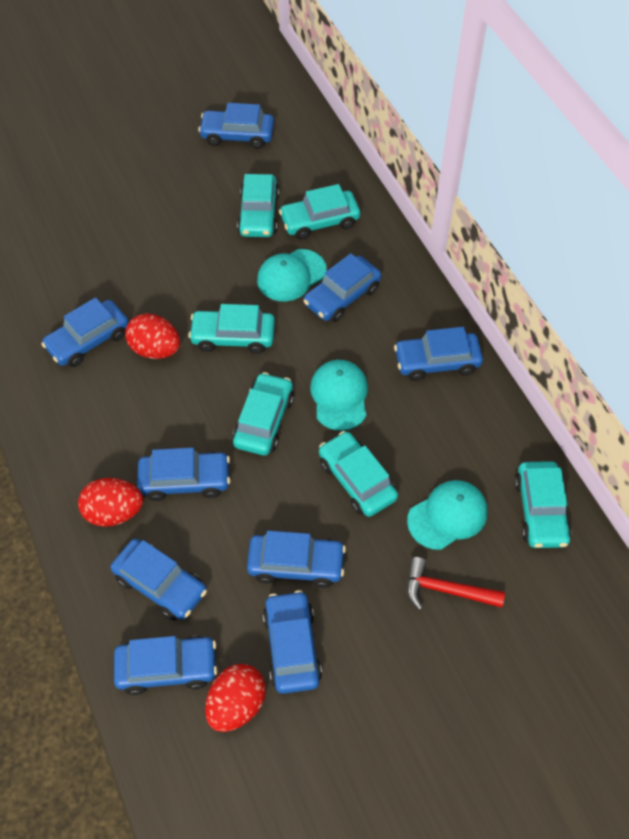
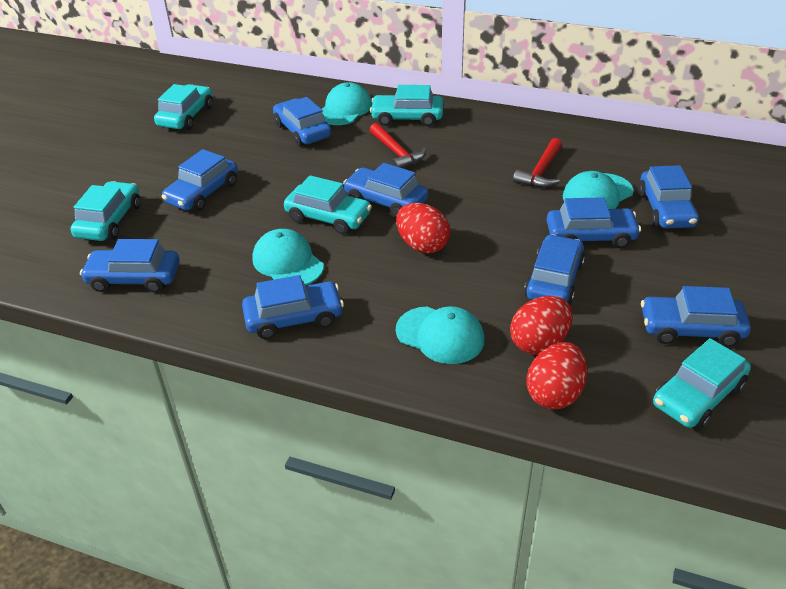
red hammer: [407,557,505,610] = 1 -> [369,123,426,168] [513,138,562,187] = 2
turquoise cap: [257,249,327,301] [310,360,368,431] [407,480,488,550] = 3 -> [252,229,324,285] [322,82,372,125] [396,306,485,364] [563,171,633,209] = 4
turquoise car: [188,304,275,354] [233,372,294,455] [237,174,279,237] [279,184,360,240] [319,431,398,517] [514,461,572,548] = 6 -> [71,181,140,241] [154,84,213,130] [284,175,372,235] [370,85,443,126] [653,338,751,430] = 5

